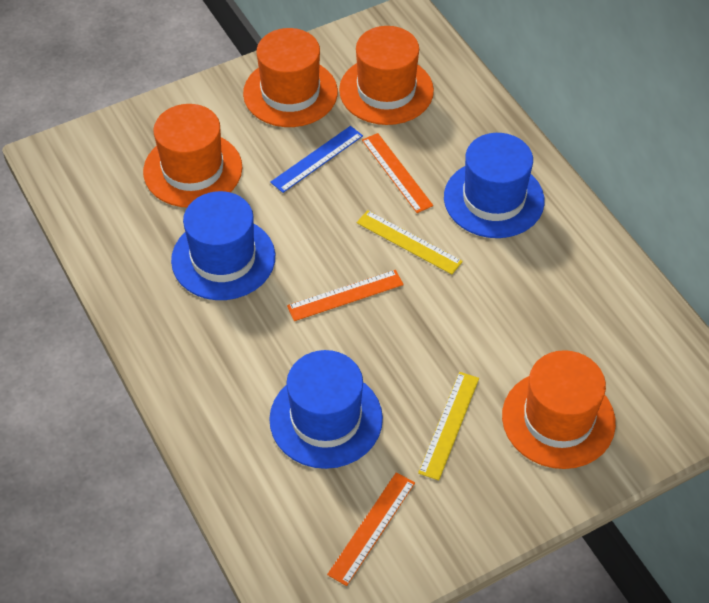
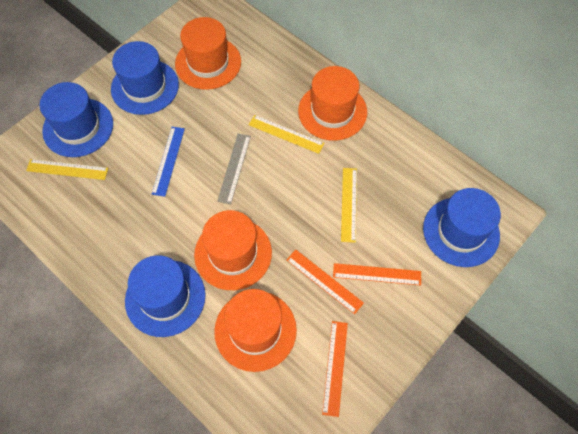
blue hat: [171,191,275,300] [269,350,383,469] [444,133,545,238] = 3 -> [39,82,113,157] [111,41,179,115] [125,255,206,337] [423,188,501,267] = 4
grey ruler: none = 0 -> [217,134,251,204] = 1
yellow ruler: [357,210,463,274] [418,372,479,481] = 2 -> [26,159,108,180] [249,115,325,154] [341,168,357,243] = 3

